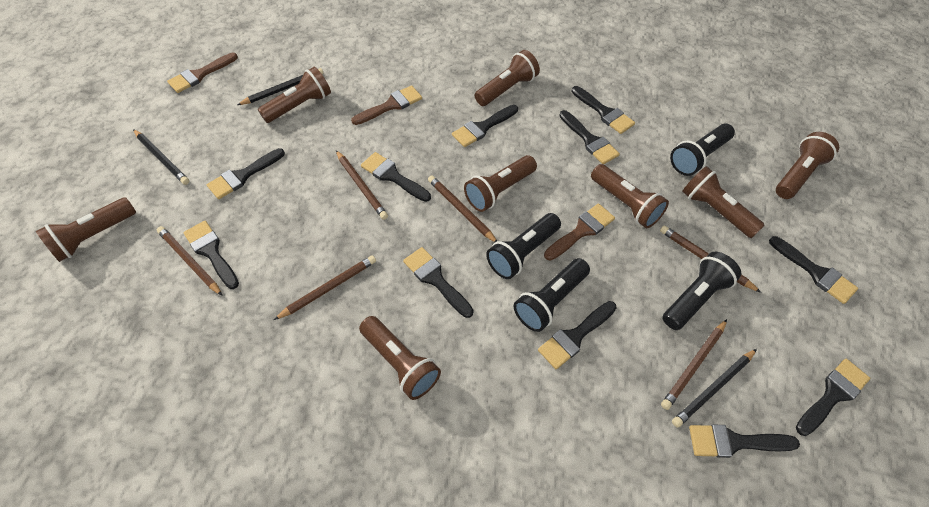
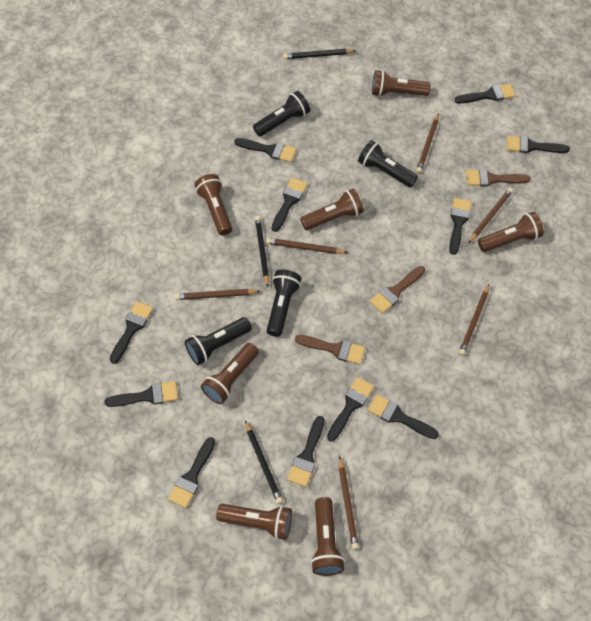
brown flashlight: [36,197,136,262] [258,67,331,123] [359,316,441,400] [464,155,537,212] [475,50,540,106] [591,164,669,228] [682,166,765,238] [776,132,839,199] = 8 -> [194,174,232,236] [201,343,259,404] [216,504,292,540] [300,188,364,230] [311,497,345,576] [372,70,431,97] [478,212,544,252] = 7

